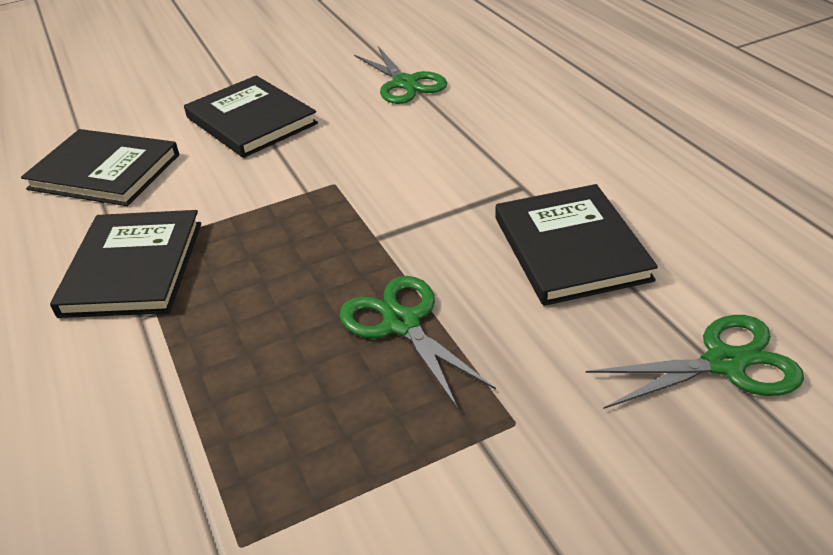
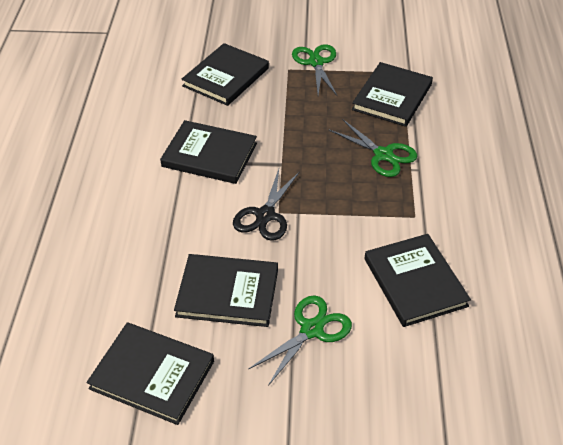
black book: [21,129,179,206] [50,210,201,318] [184,76,318,158] [495,184,658,306] = 4 -> [86,322,214,425] [160,120,257,184] [174,254,278,327] [181,43,269,106] [352,62,433,127] [364,234,471,327] = 6
black scissors: none = 0 -> [233,169,300,241] = 1

